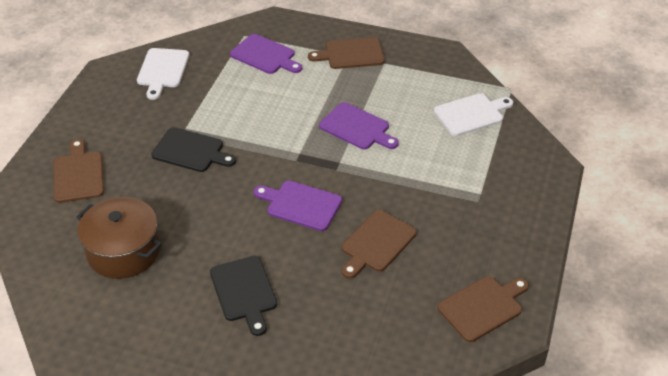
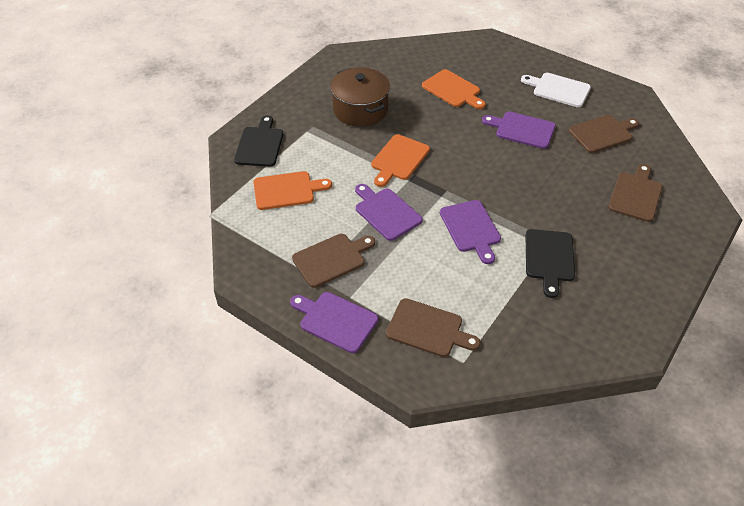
orange cutting board: none = 0 -> [253,171,332,210] [371,134,430,187] [422,69,486,109] = 3
purple cutting board: [230,34,302,74] [254,181,342,231] [319,102,399,149] = 3 -> [290,292,378,353] [355,184,423,241] [440,200,501,264] [482,112,555,149] = 4
white cutting board: [137,48,189,100] [434,93,513,136] = 2 -> [521,73,591,107] = 1

